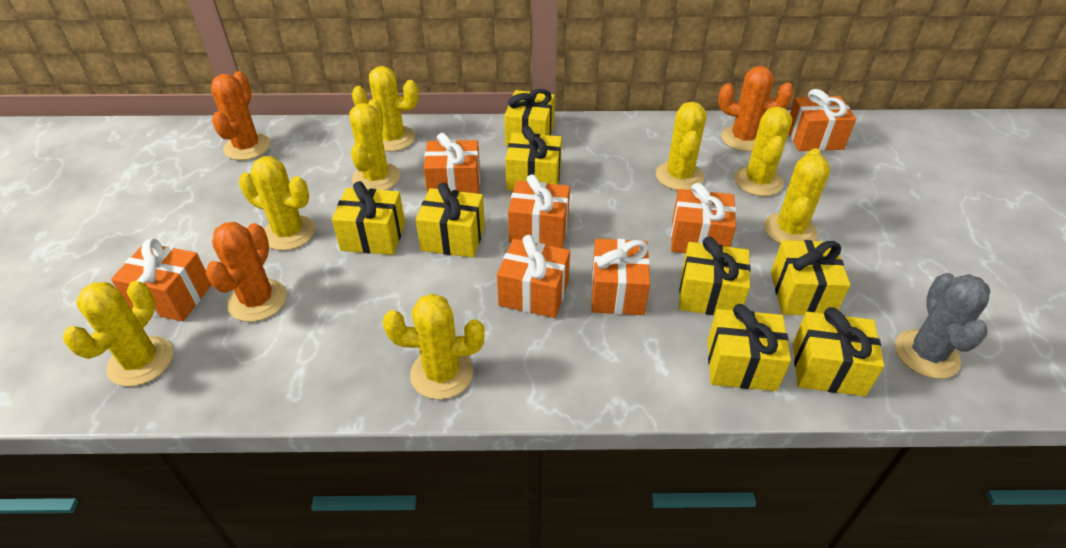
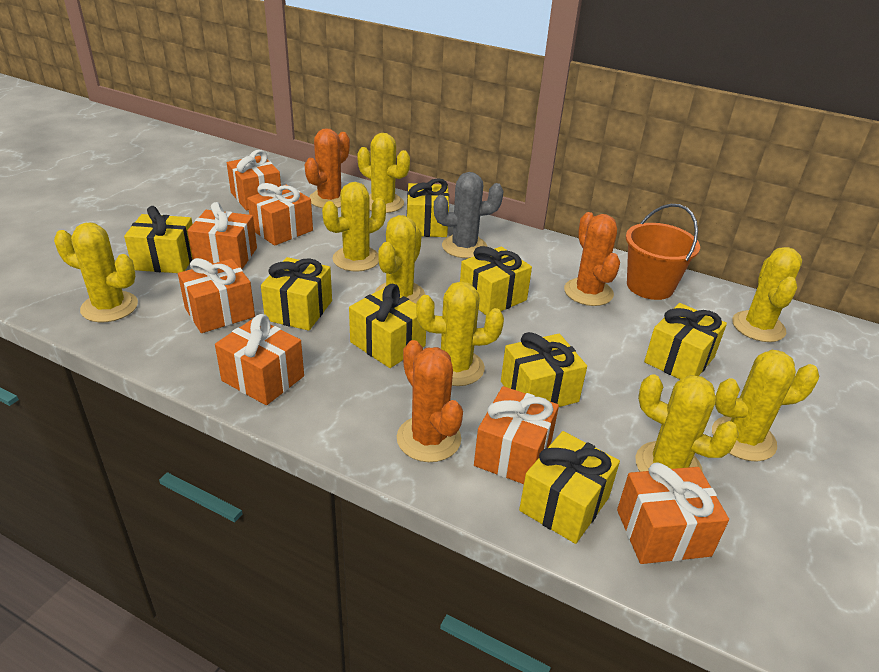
orange bucket: none = 0 -> [626,204,700,300] = 1

